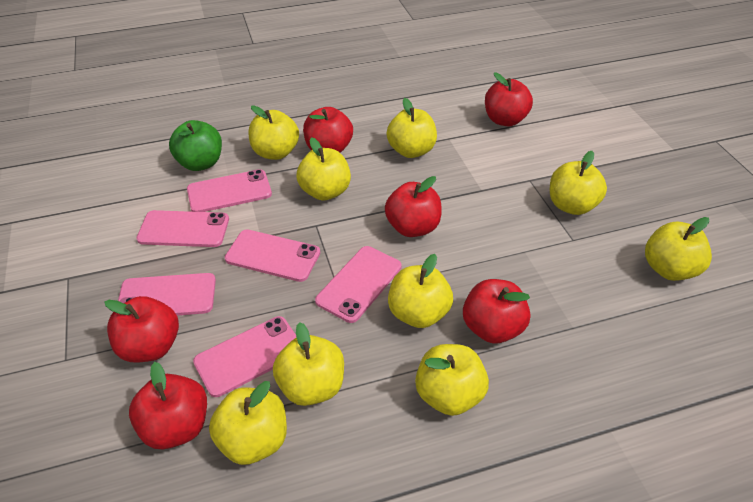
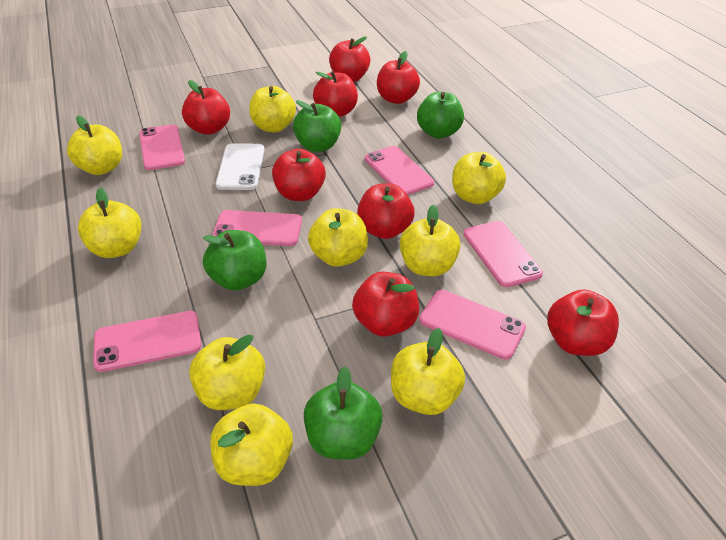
green apple: [169,120,222,171] = 1 -> [203,230,266,291] [293,100,341,152] [304,366,383,460] [417,92,464,138] = 4
red apple: [104,296,179,362] [129,362,207,450] [303,107,353,153] [385,176,442,237] [463,279,530,344] [485,72,533,126] = 6 -> [182,80,230,135] [272,149,326,201] [313,71,358,117] [329,36,370,82] [352,272,419,337] [357,183,414,239] [377,51,420,104] [547,289,619,356] = 8
white phone: none = 0 -> [216,143,264,190] = 1

